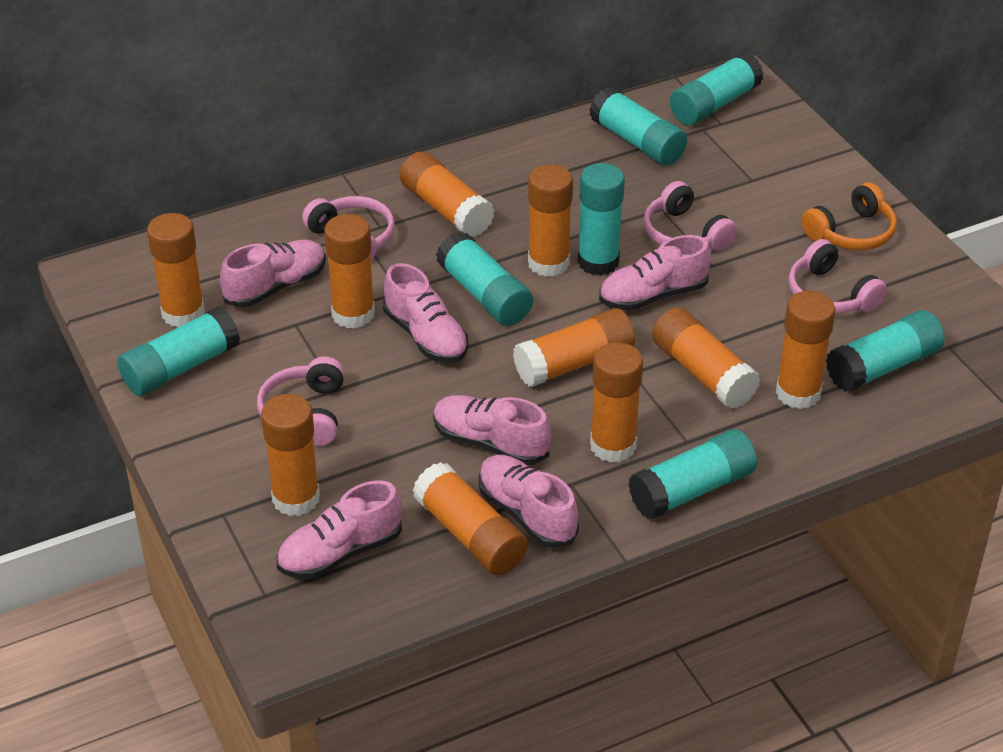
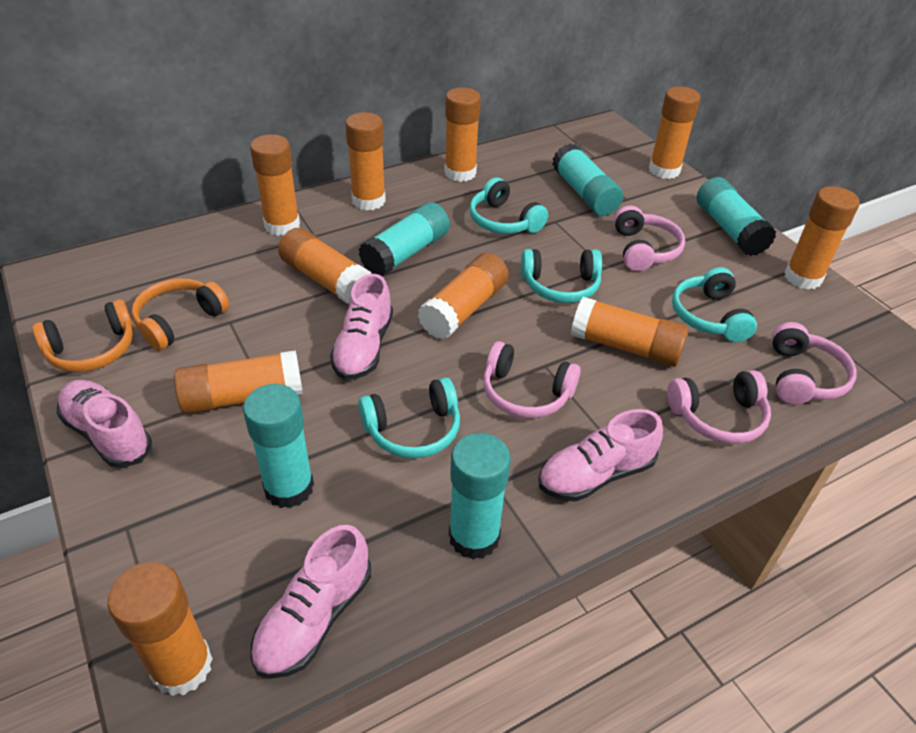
orange headphones: [802,182,897,250] = 1 -> [32,299,134,372] [132,278,229,351] = 2
pink shoe: [220,239,326,308] [277,481,402,579] [383,263,469,363] [433,395,551,465] [478,455,579,548] [599,235,711,311] = 6 -> [57,380,152,468] [251,525,371,679] [330,274,393,380] [538,409,663,502] = 4
turquoise glue stick: [117,306,240,396] [436,231,533,326] [578,163,625,276] [589,87,687,166] [628,429,757,519] [670,52,763,125] [826,310,945,392] = 7 -> [243,384,314,508] [359,202,450,276] [449,433,511,559] [552,143,623,216] [697,177,776,256] = 5
turquoise headphones: none = 0 -> [359,377,460,459] [469,177,548,234] [521,249,602,303] [672,267,757,342] = 4

